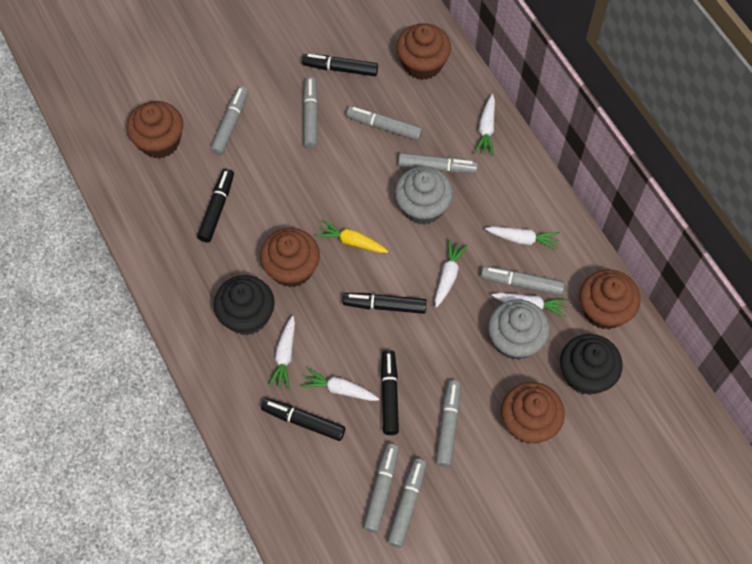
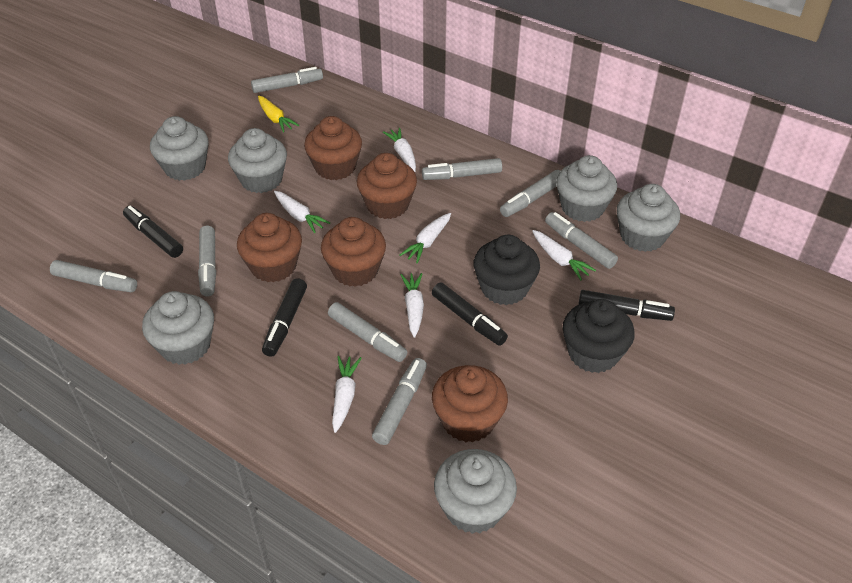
black marker: [197,169,234,243] [261,398,346,441] [302,54,378,76] [343,293,427,314] [381,350,399,435] = 5 -> [123,206,183,258] [262,278,307,357] [432,283,508,346] [578,290,675,321] = 4
grey cupcake: [395,166,453,225] [488,299,550,360] = 2 -> [142,291,214,365] [150,116,208,181] [228,128,287,193] [434,449,517,534] [556,155,617,222] [617,184,680,252] = 6

